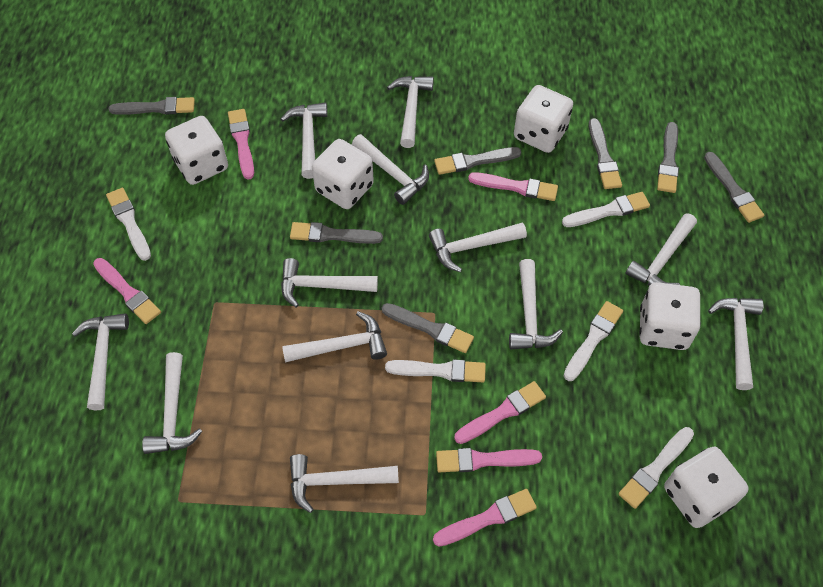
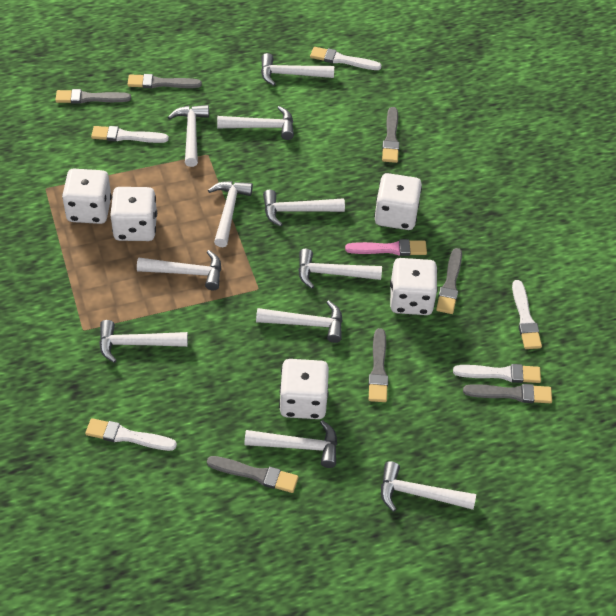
pink brush: [93,258,161,324] [228,109,254,180] [433,489,537,546] [436,448,542,472] [454,381,546,444] [468,172,558,201] = 6 -> [345,239,427,256] = 1
white hammer: [72,313,129,411] [142,352,202,454] [281,102,328,179] [281,258,378,308] [282,311,387,362] [290,454,399,513] [352,134,429,205] [387,76,434,148] [429,222,527,272] [509,259,563,349] [625,213,697,286] [708,298,764,390] = 12 -> [99,320,188,363] [137,250,221,290] [168,105,209,167] [208,181,253,247] [217,106,294,140] [244,420,337,468] [256,300,343,343] [261,53,334,86] [263,190,345,227] [298,249,382,289] [381,461,476,512] = 11

